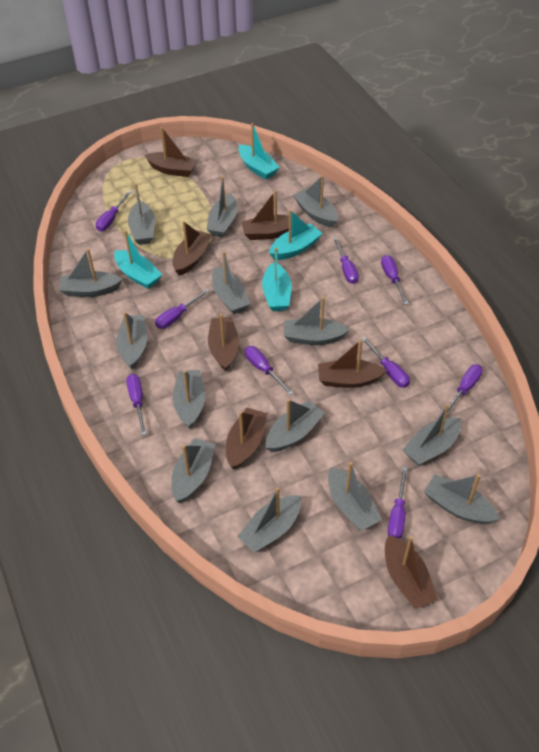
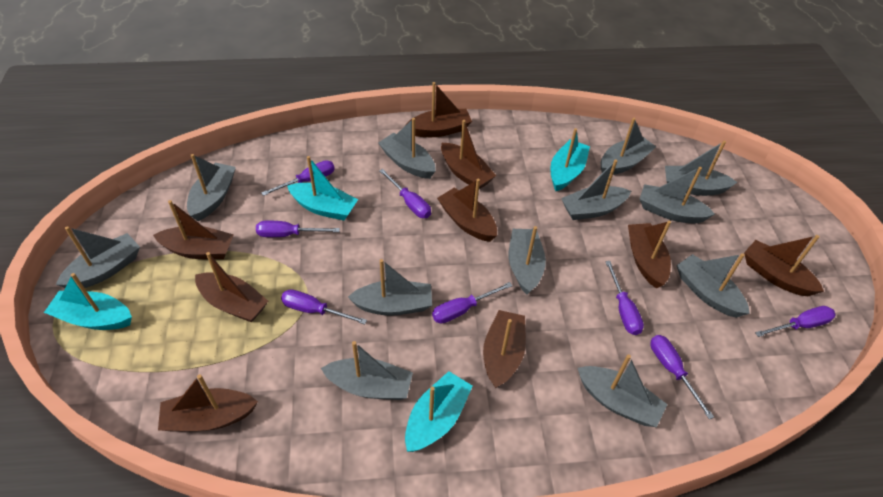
brown boat: [145,127,198,177] [173,221,212,276] [208,314,239,371] [226,407,267,470] [241,190,292,240] [318,339,387,388] [385,535,438,609] = 7 -> [153,200,234,259] [158,374,258,432] [195,252,268,322] [406,82,472,137] [437,179,497,242] [441,120,496,189] [483,310,526,389] [628,221,671,288] [744,235,824,296] = 9
grey boat: [59,248,122,297] [116,312,147,369] [128,184,155,245] [171,438,215,503] [173,370,205,429] [206,176,237,237] [212,251,250,314] [237,487,301,553] [266,399,325,452] [284,297,350,345] [293,175,338,227] [328,462,382,531] [402,404,462,466] [424,474,500,524] = 14 -> [56,226,140,288] [187,154,236,221] [321,341,413,400] [348,259,432,316] [378,118,435,179] [509,226,546,294] [561,159,631,220] [578,354,668,427] [601,118,656,175] [640,167,715,223] [665,141,737,196] [676,253,750,318] = 12
purple screwdriver: [96,191,132,231] [126,374,146,435] [155,289,210,329] [245,346,293,395] [332,237,359,284] [361,337,410,388] [381,255,409,304] [388,467,407,539] [447,364,483,415] = 9 -> [256,221,340,237] [261,160,335,196] [281,289,367,324] [379,169,431,218] [432,282,512,323] [605,261,644,335] [650,335,714,419] [755,306,835,337] = 8

